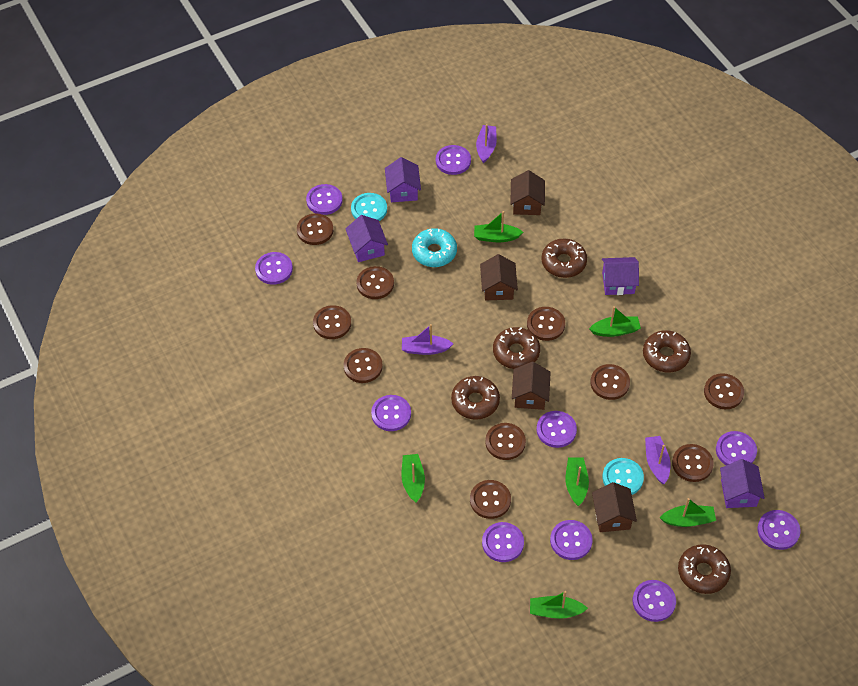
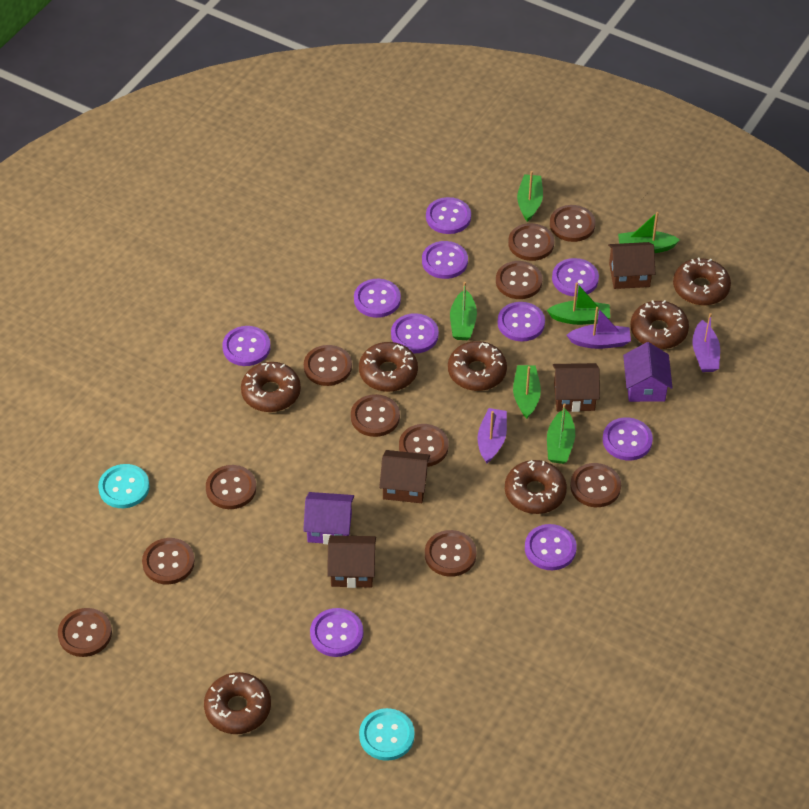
brown button: [297,213,333,245] [313,305,351,339] [344,348,383,383] [357,266,394,299] [470,480,511,519] [485,423,526,460] [527,307,565,341] [590,364,630,400] [672,444,714,482] [704,373,744,409] = 10 -> [58,608,112,657] [142,538,195,585] [206,465,256,509] [304,345,352,386] [351,394,400,437] [399,424,449,467] [425,530,477,577] [496,261,543,299] [508,223,554,261] [550,205,595,242] [570,463,621,507] = 11
brown donut: [451,376,500,420] [493,327,540,369] [541,239,587,278] [643,330,691,372] [678,544,731,594] = 5 -> [204,672,271,734] [241,362,301,412] [359,342,418,392] [448,341,507,391] [505,460,567,514] [630,300,689,349] [673,258,731,306] = 7
purple house: [345,215,388,262] [385,157,421,202] [602,257,639,295] [720,459,765,508] = 4 -> [303,492,354,544] [623,342,673,402] = 2
turquoise donut: [412,228,457,267] = 1 -> none = 0

